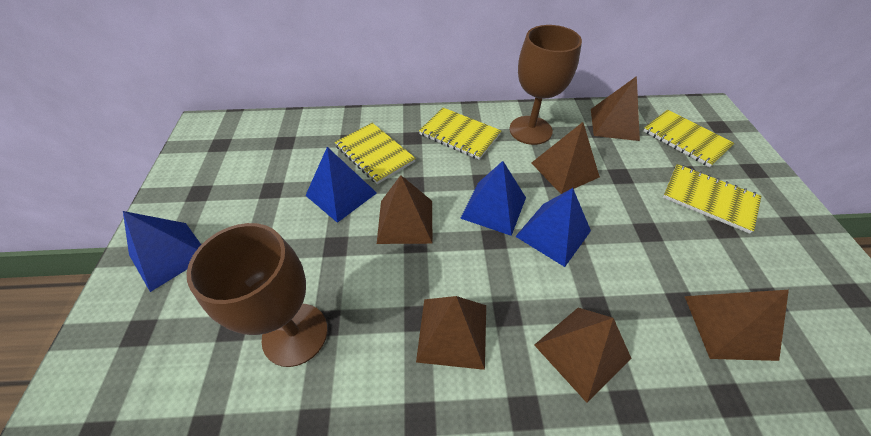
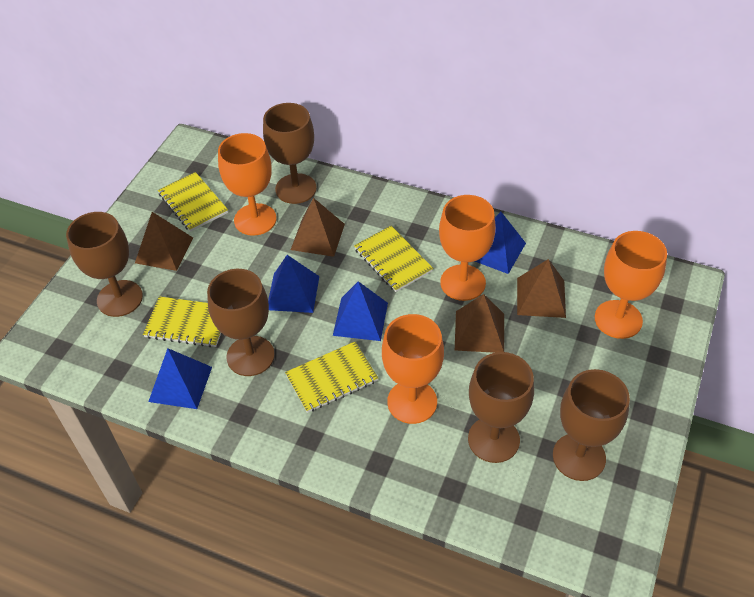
brown goblet: [187,223,328,367] [509,25,582,145] = 2 -> [66,212,143,317] [207,269,275,376] [263,103,317,204] [468,352,534,463] [553,369,630,481] = 5
brown pyramid: [377,175,432,244] [416,296,486,370] [531,122,600,194] [534,308,632,403] [591,76,640,141] [685,290,789,361] = 6 -> [135,212,193,271] [291,198,345,257] [455,294,504,353] [517,259,566,318] = 4
orange goblet: none = 0 -> [218,133,277,236] [382,314,444,424] [439,195,496,301] [595,231,667,339] = 4

